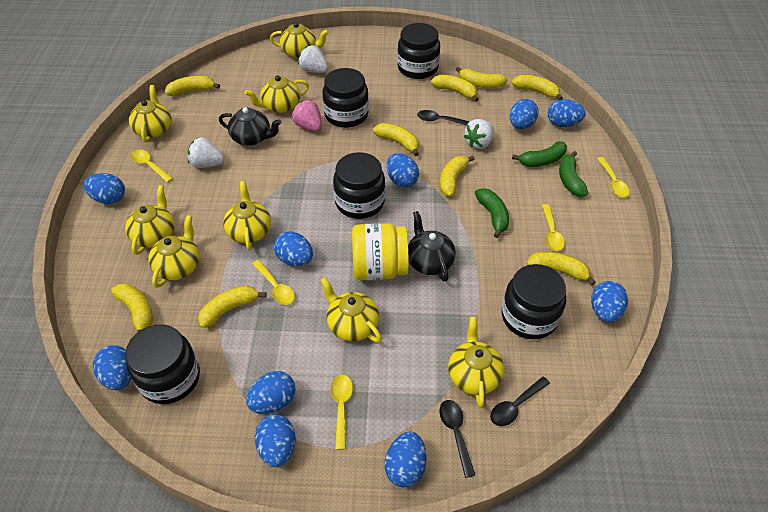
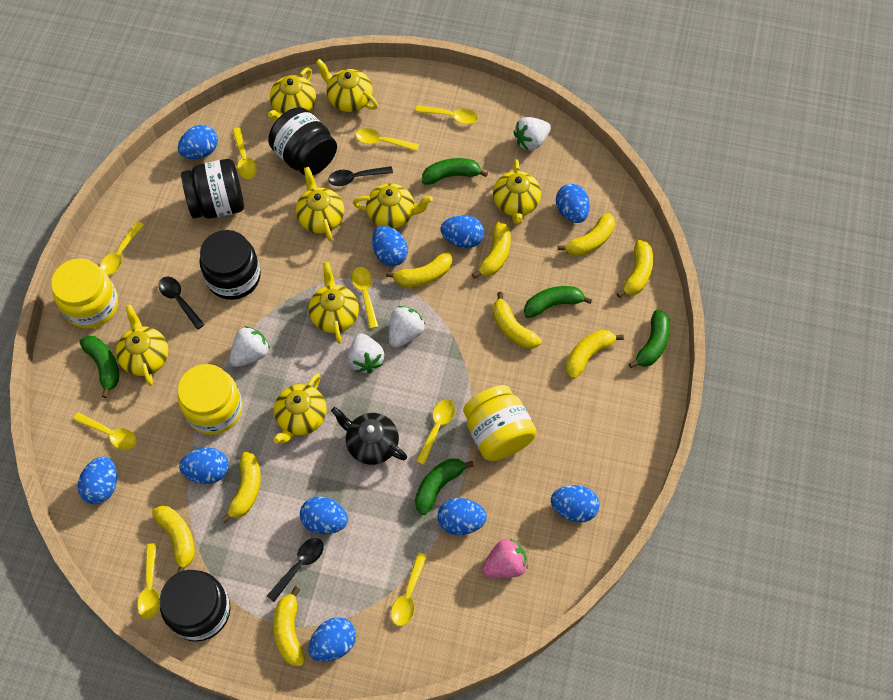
black jar: [125,325,200,404] [323,68,369,128] [333,152,385,219] [397,23,440,79] [502,264,566,339] = 5 -> [160,570,231,642] [181,159,244,219] [199,230,261,300] [268,107,337,175] = 4
black teapot: [219,107,281,146] [408,211,456,282] = 2 -> [331,407,407,465] = 1
green banana: [475,188,509,238] [512,141,567,167] [559,151,588,197] = 3 -> [79,336,119,398] [415,458,474,515] [422,158,488,185] [524,286,592,318] [629,310,670,368] = 5
white strawberry: [188,138,224,168] [298,45,328,73] [463,119,494,149] = 3 -> [229,326,270,367] [348,333,385,373] [389,306,425,348] [513,117,551,151] = 4
yellow jar: [352,223,409,280] = 1 -> [51,259,118,329] [178,364,243,435] [463,385,537,461] = 3
yellow spoon: [131,149,173,183] [252,260,295,305] [330,375,353,450] [542,204,565,251] [597,157,630,198] = 5 -> [73,412,137,450] [100,222,144,275] [137,543,160,619] [232,128,257,179] [352,267,378,329] [356,128,419,151] [391,552,427,626] [415,105,478,124] [416,399,455,465] = 9

